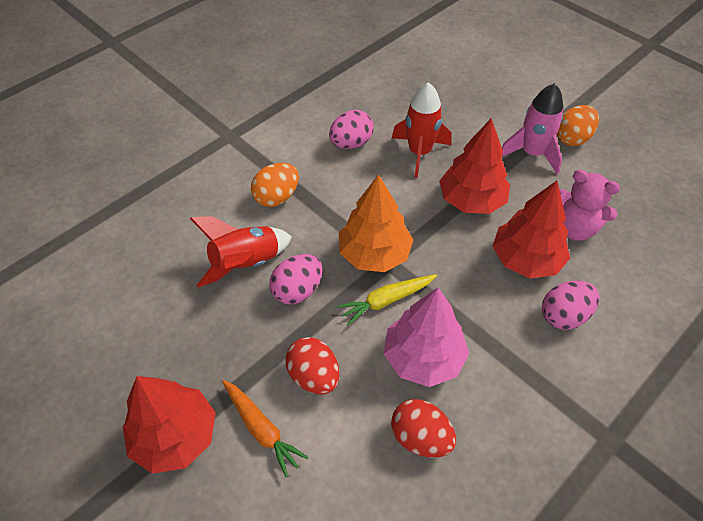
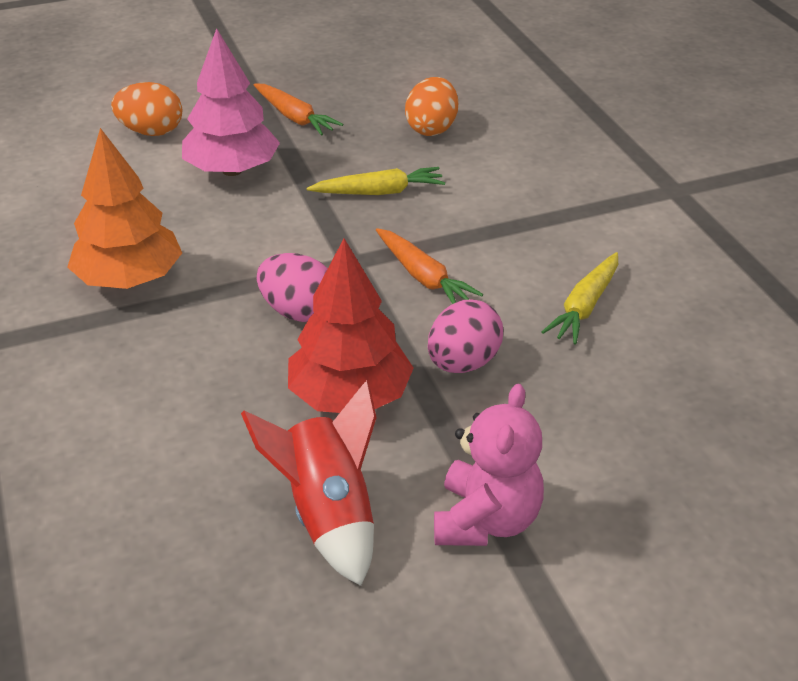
orange carrot: [222,380,309,478] = 1 -> [254,83,343,135] [376,228,483,304] = 2
pink egg: [269,254,322,305] [329,110,374,149] [542,281,599,330] = 3 -> [257,253,328,322] [428,300,503,373] = 2
pink rocket: [502,83,563,174] = 1 -> none = 0
red egg: [285,337,340,394] [391,399,456,458] = 2 -> none = 0
red rocket: [190,216,292,288] [392,82,452,178] = 2 -> [241,380,377,586] = 1
red tree: [123,376,216,474] [439,118,510,214] [493,181,570,278] = 3 -> [288,238,414,413] = 1
yellow carrot: [337,274,437,326] = 1 -> [307,167,445,195] [541,252,618,345] = 2

